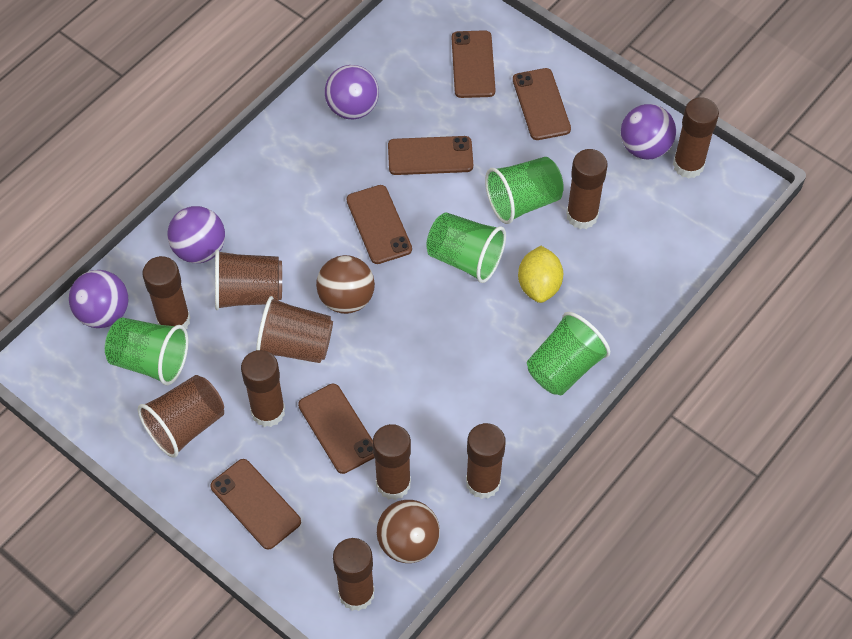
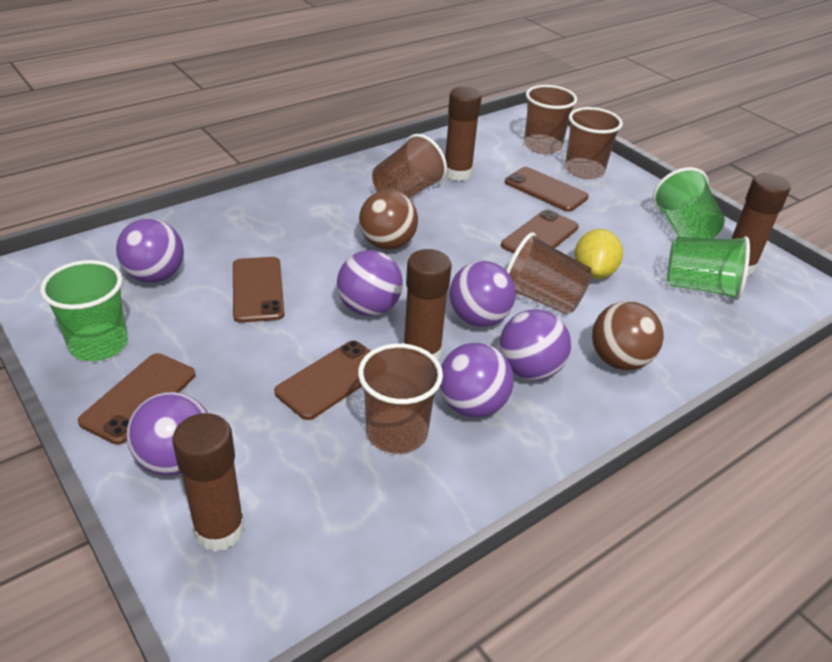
brown cup: [138,375,224,458] [215,250,282,310] [256,296,333,363] = 3 -> [358,343,443,454] [372,134,447,199] [506,232,592,315] [524,85,577,154] [565,107,623,179] = 5
brown glue stick: [142,256,191,329] [241,350,285,427] [333,538,375,611] [373,424,411,500] [466,423,506,499] [566,149,607,229] [673,97,719,179] = 7 -> [172,413,245,551] [403,249,452,360] [445,87,482,181] [731,173,791,276] = 4
brown phone: [210,459,301,550] [298,384,374,474] [346,185,412,264] [388,136,473,175] [452,30,496,98] [513,68,571,140] = 6 -> [78,353,195,445] [233,257,285,323] [274,341,371,420] [501,209,579,254] [505,167,589,212] = 5
green cup: [105,317,188,385] [426,212,506,283] [485,157,564,224] [527,312,610,395] = 4 -> [40,260,128,361] [653,167,725,239] [667,236,750,300] = 3
purple ball: [69,270,128,328] [168,206,225,263] [325,65,379,120] [621,104,676,159] = 4 -> [116,218,184,283] [126,392,208,475] [337,250,403,316] [439,343,514,418] [450,261,516,327] [499,309,571,380] = 6

